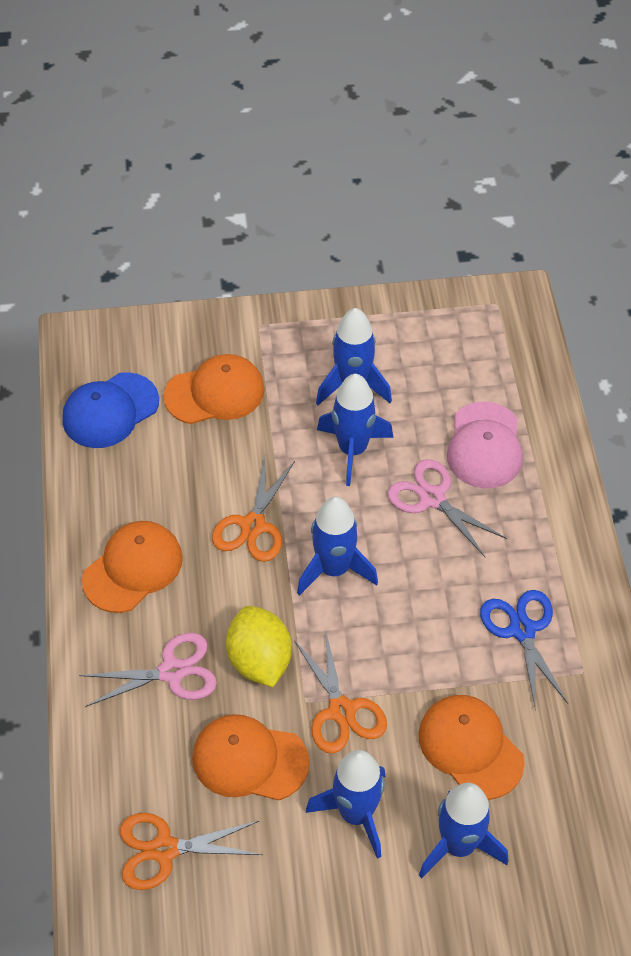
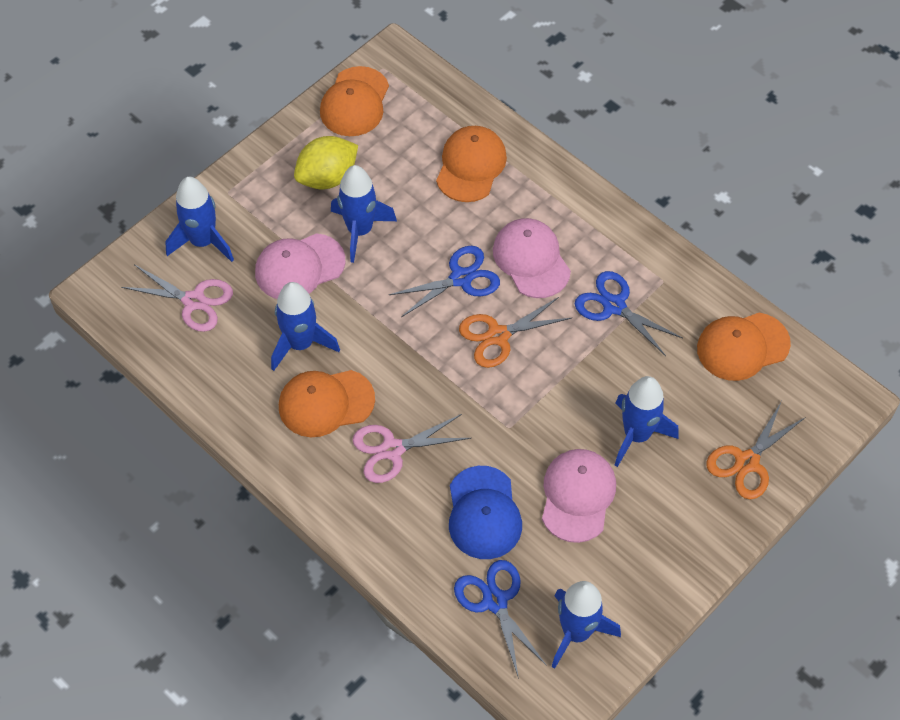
blue scissors: [480,590,568,711] = 1 -> [389,246,500,317] [454,560,547,679] [575,271,683,356] = 3
orange scissors: [120,813,263,890] [212,457,295,562] [294,629,387,754] = 3 -> [459,297,571,368] [707,401,806,499] = 2
pink cap: [447,401,523,488] = 1 -> [255,234,345,299] [493,218,571,298] [542,449,616,543] = 3

